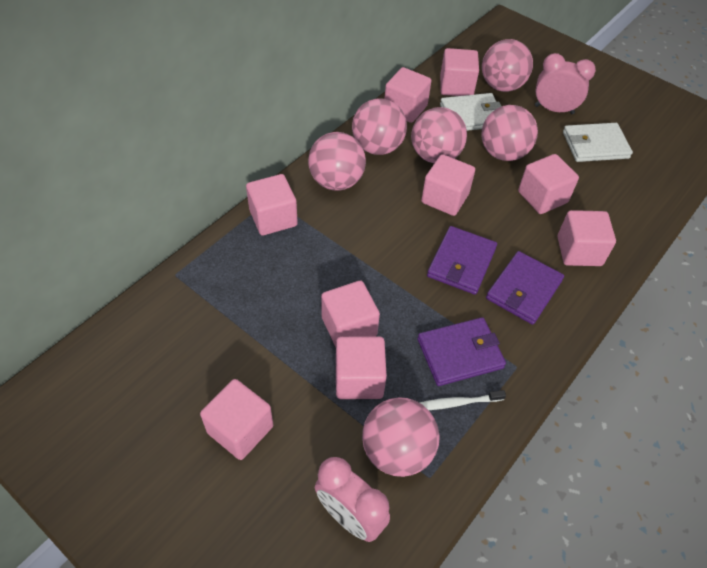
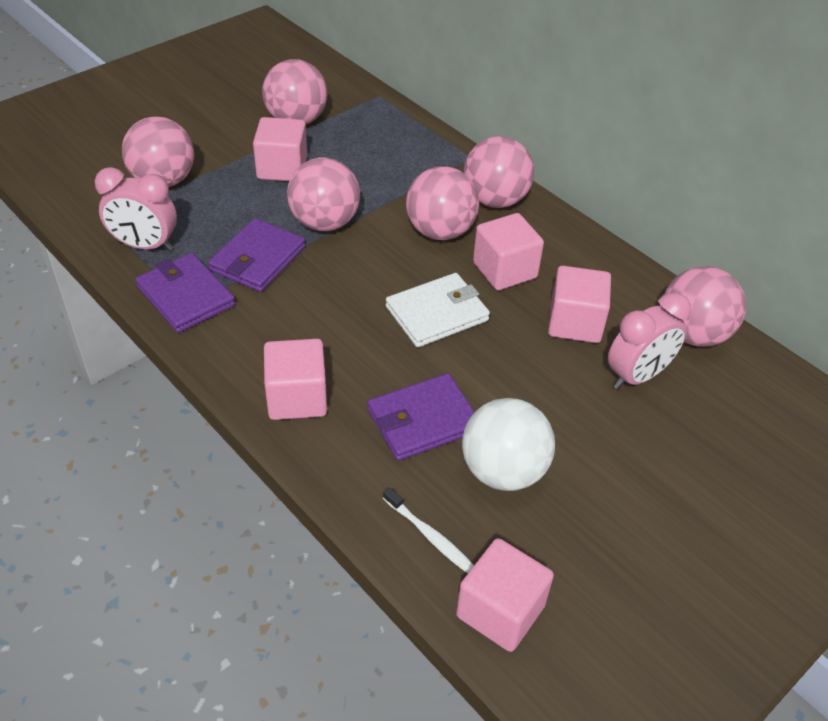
pink cube: [200,379,273,460] [246,174,298,236] [321,281,380,347] [336,337,387,399] [384,67,431,123] [421,154,475,216] [440,48,479,96] [518,154,579,214] [557,210,616,266] = 9 -> [253,117,307,181] [264,339,327,420] [456,538,554,652] [473,213,544,290] [548,266,611,343] = 5
white ball: none = 0 -> [462,398,555,491] = 1
white wallet: [440,93,502,131] [563,123,633,162] = 2 -> [386,273,490,347] = 1

